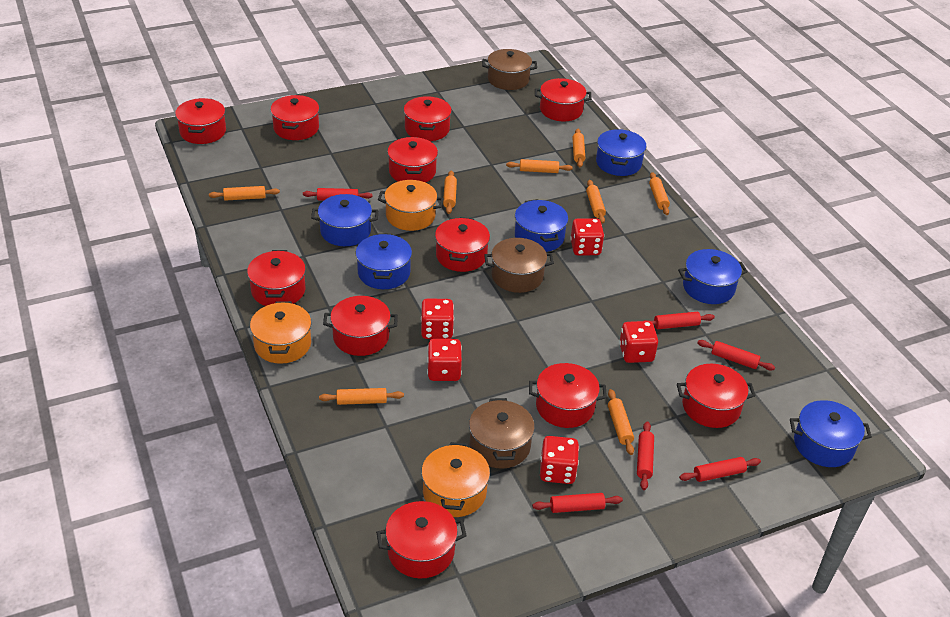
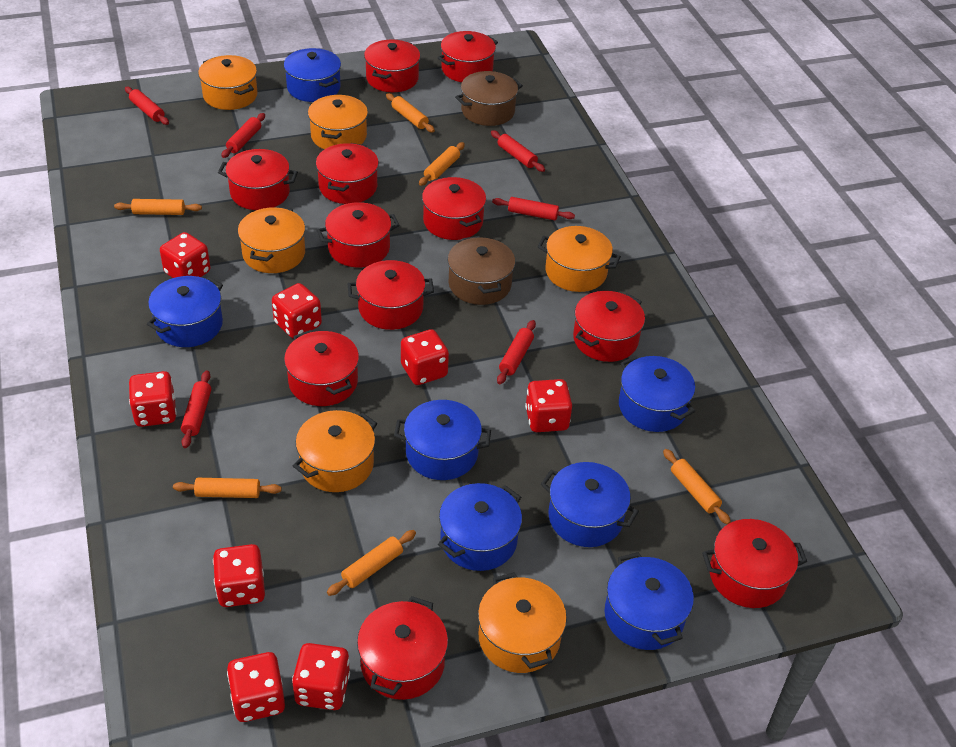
blue pot: [311,194,378,246] [356,233,412,289] [515,199,568,252] [596,129,646,176] [678,249,748,304] [790,400,872,467] = 6 -> [147,276,223,347] [284,48,341,102] [394,400,491,480] [438,483,522,571] [541,462,639,547] [604,552,694,650] [619,355,695,432] = 7
brown pot: [469,398,535,469] [482,49,537,90] [484,238,554,293] = 3 -> [448,236,515,305] [455,71,523,126] = 2
orange pot: [250,301,311,364] [378,180,444,231] [421,442,490,517] = 3 -> [198,55,258,110] [238,206,305,273] [293,410,377,492] [308,94,368,149] [478,572,567,673] [538,226,621,292] = 6
orange rolling pin: [209,186,280,201] [319,388,404,405] [443,171,457,214] [506,159,573,173] [573,129,585,167] [586,180,606,224] [608,389,634,455] [649,172,670,215] = 8 -> [114,199,202,215] [173,478,282,498] [327,530,416,596] [386,93,435,133] [419,142,465,186] [663,449,731,524] = 6
red dice: [421,298,454,339] [427,339,462,381] [540,436,579,484] [570,218,604,255] [619,321,658,363] = 5 -> [129,371,177,427] [160,232,210,278] [213,544,265,607] [227,652,285,722] [272,283,322,339] [292,643,350,710] [401,329,449,385] [525,379,572,432] = 8

